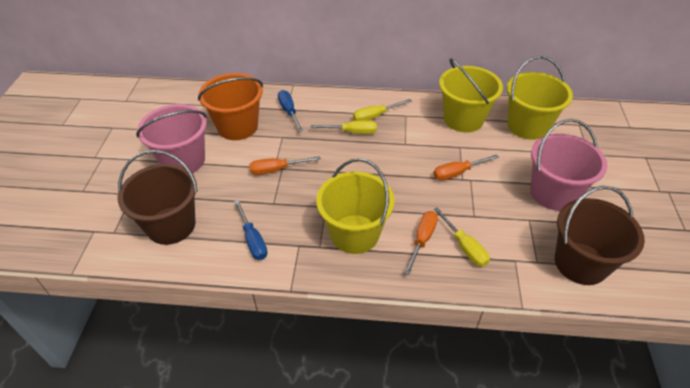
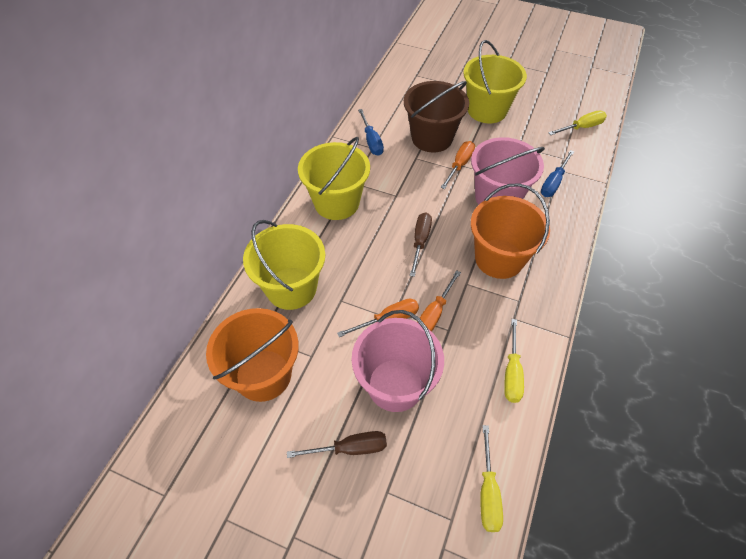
brown bucket: [118,150,198,245] [555,186,645,285] = 2 -> [404,81,469,152] = 1
brown screwdriver: none = 0 -> [287,431,387,458] [410,213,432,277] = 2
orange bucket: [198,73,263,140] = 1 -> [206,308,299,402] [471,183,550,279] = 2

